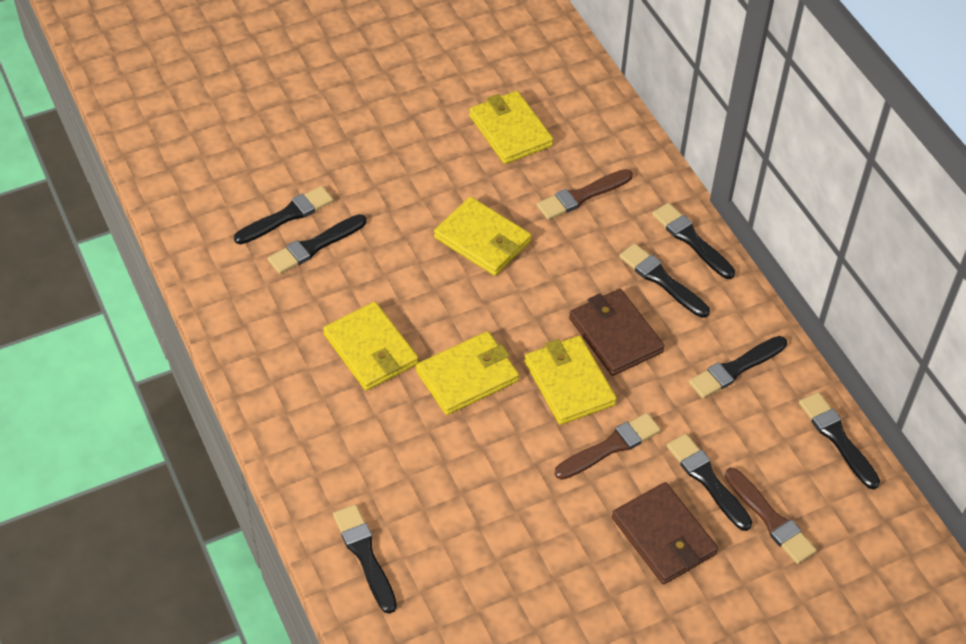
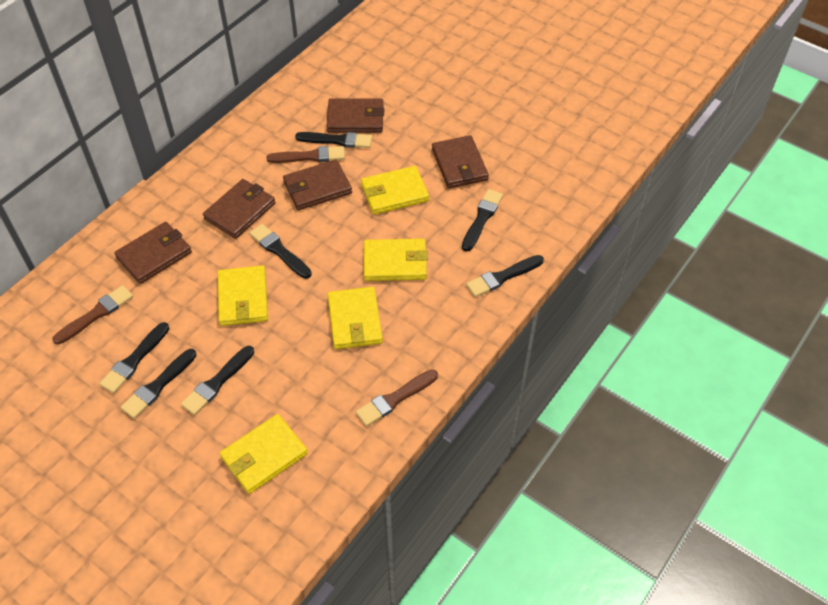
black brush: [234,186,333,244] [268,214,367,274] [333,504,397,614] [619,243,710,318] [652,203,735,279] [667,434,752,531] [689,336,787,399] [799,392,880,489] = 8 -> [99,322,169,393] [121,349,197,419] [181,346,254,415] [249,224,312,279] [295,132,372,148] [462,189,503,252] [466,255,544,297] = 7
brown wallet: [569,289,665,376] [612,482,718,584] = 2 -> [114,222,192,284] [203,179,276,239] [283,159,352,211] [326,98,384,133] [432,135,489,189] = 5

